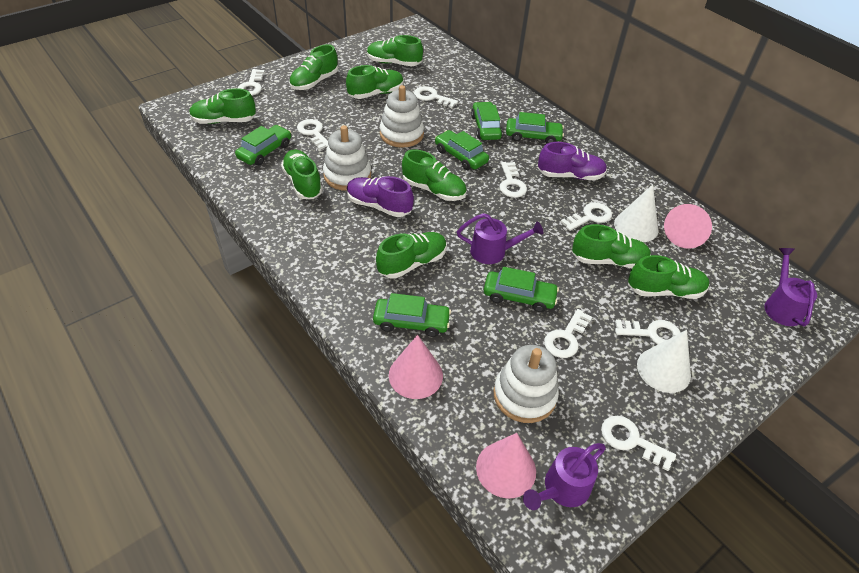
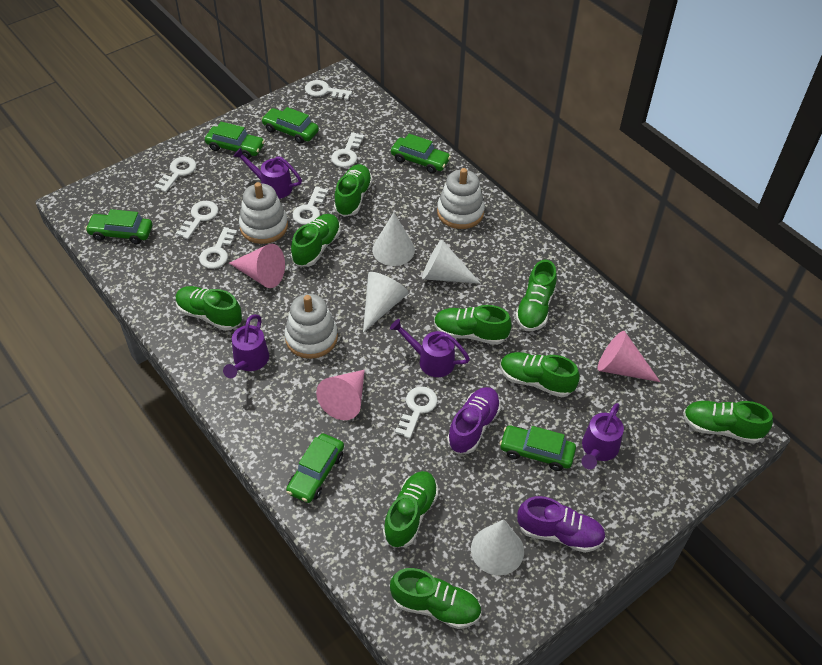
purple watering can: [457,213,543,264] [523,443,606,510] [764,248,817,326] = 3 -> [223,314,269,378] [233,148,302,199] [390,319,470,377] [581,403,624,469] = 4
white cone: [614,184,659,242] [637,330,691,393] = 2 -> [363,272,409,333] [372,212,415,266] [422,240,481,284] [471,520,524,575] = 4
white key: [238,69,265,96] [297,119,328,150] [414,86,458,108] [499,162,527,198] [544,309,592,358] [561,202,612,231] [601,416,676,471] [615,320,681,345] = 8 -> [154,157,196,192] [176,201,219,239] [199,227,237,269] [293,186,328,225] [305,80,352,100] [331,132,364,167] [395,386,438,439] = 7

